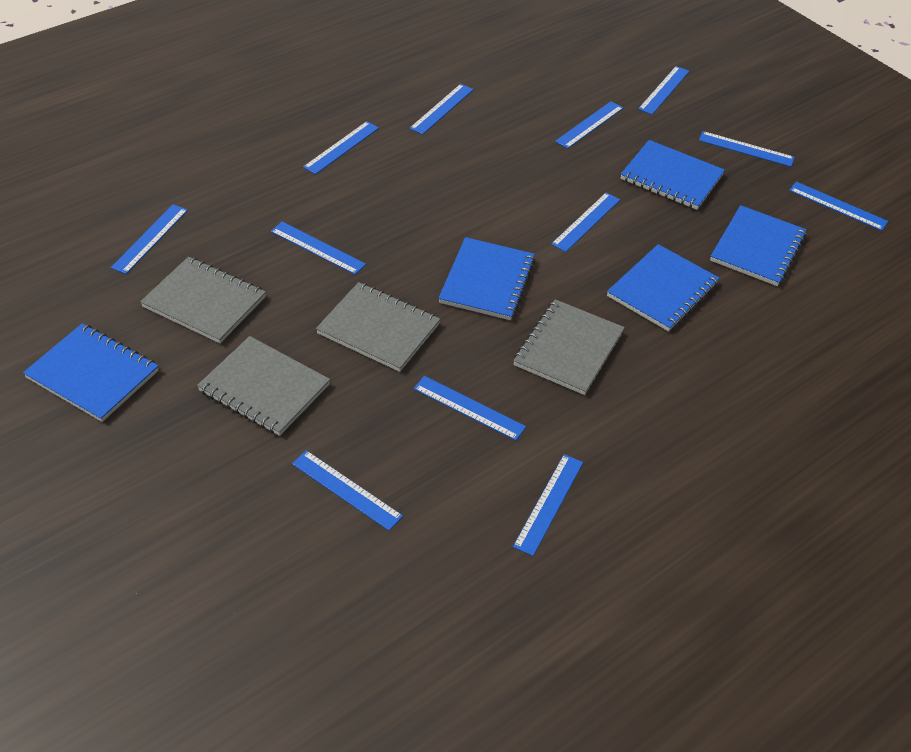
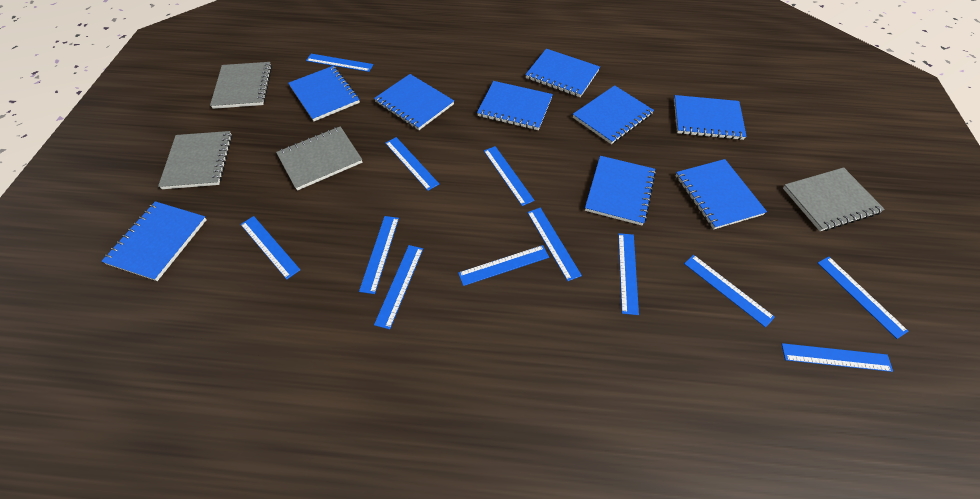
blue notebook: [23,323,159,422] [438,237,536,320] [607,244,720,332] [621,140,725,210] [710,205,807,286] = 5 -> [101,201,207,281] [288,66,360,121] [374,74,454,130] [477,81,553,130] [525,49,600,97] [573,85,654,144] [585,156,656,225] [674,95,747,140] [675,159,767,229] = 9

